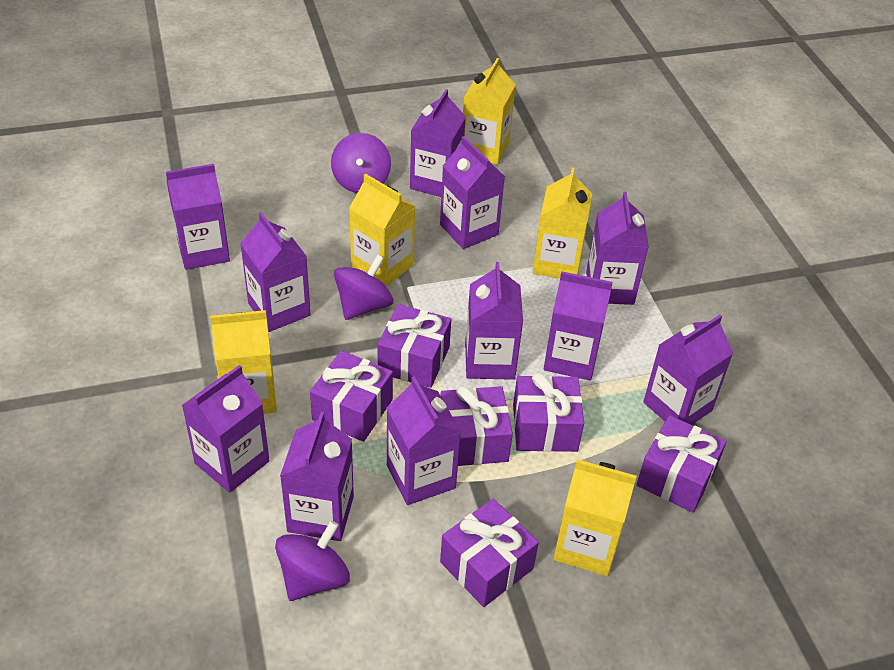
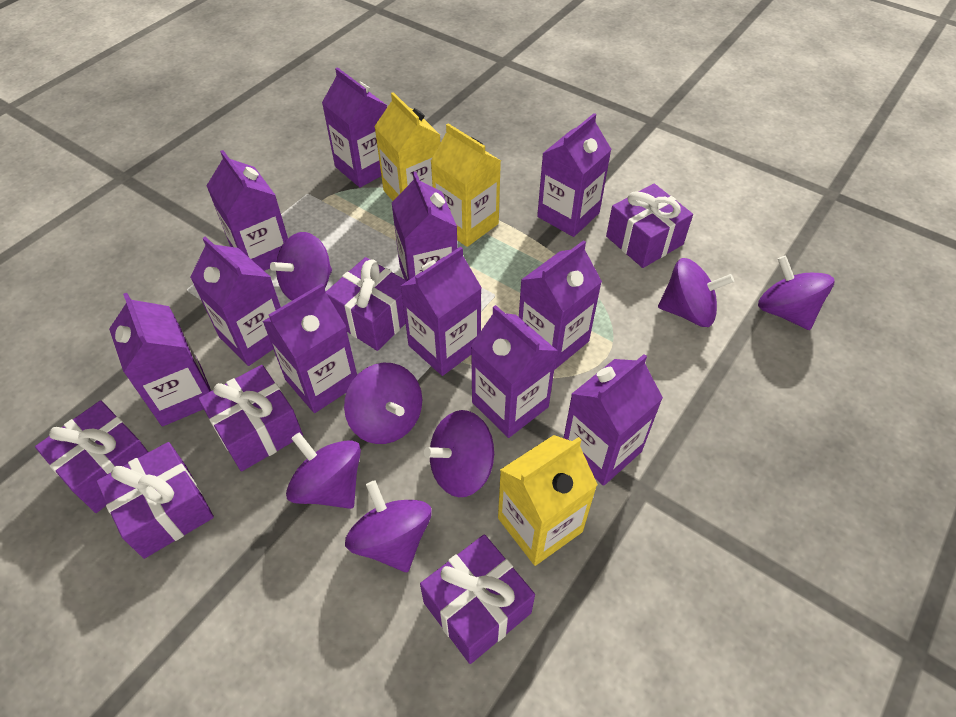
purple spinning top: [275,521,350,601] [331,133,391,193] [334,254,393,320] = 3 -> [270,232,332,301] [286,432,361,509] [344,363,422,444] [345,480,432,572] [424,410,494,497] [658,258,734,327] [758,256,835,330] = 7
yellow carton: [210,310,277,414] [349,174,416,286] [463,58,516,165] [532,168,592,279] [553,459,637,576] = 5 -> [374,92,440,201] [430,123,501,247] [498,435,598,566] = 3

